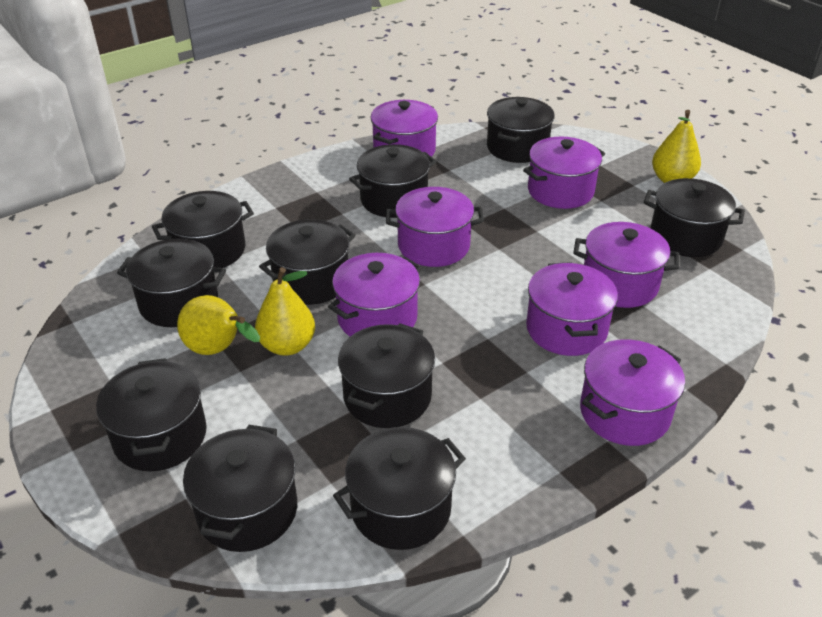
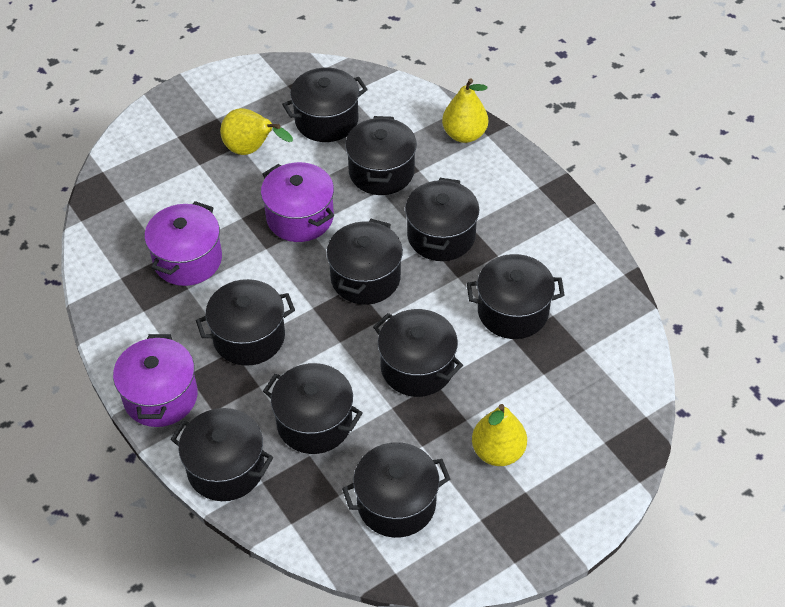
purple pot: [328,253,422,336] [370,100,438,157] [386,187,484,267] [523,137,605,209] [526,262,618,356] [573,222,679,308] [580,339,685,446] = 7 -> [113,334,198,427] [145,201,222,286] [261,162,334,242] = 3

